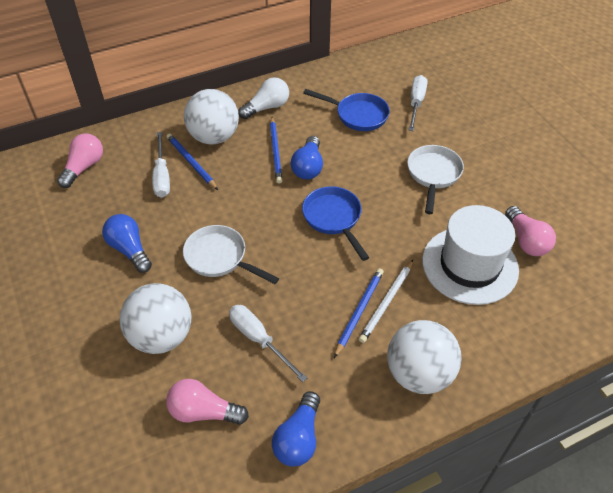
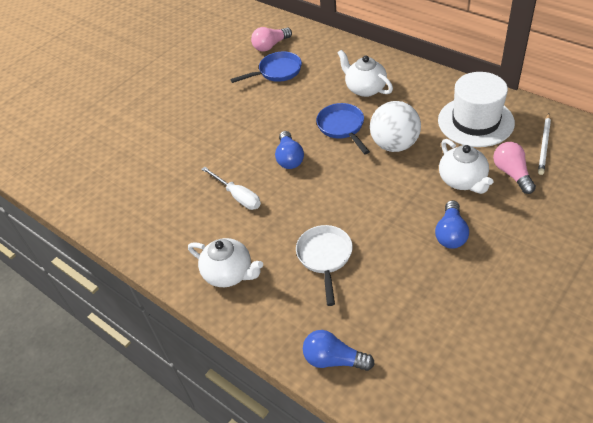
blue pencil: [166,133,218,190] [270,117,282,184] [334,268,384,358] = 3 -> none = 0
pink light bulb: [57,133,103,188] [166,379,249,425] [505,206,556,256] = 3 -> [251,27,292,52] [493,142,536,194] = 2
white ball: [120,283,192,354] [184,89,239,145] [387,320,461,394] = 3 -> [370,101,421,152] = 1
white light bulb: [238,78,289,119] = 1 -> none = 0
white pan: [183,225,279,284] [407,145,464,214] = 2 -> [296,225,353,306] = 1
white screwdriver: [152,132,170,198] [229,305,307,382] [408,75,427,131] = 3 -> [201,167,261,210] = 1
white teapot: none = 0 -> [188,238,263,287] [338,50,393,97] [439,139,494,194] = 3

